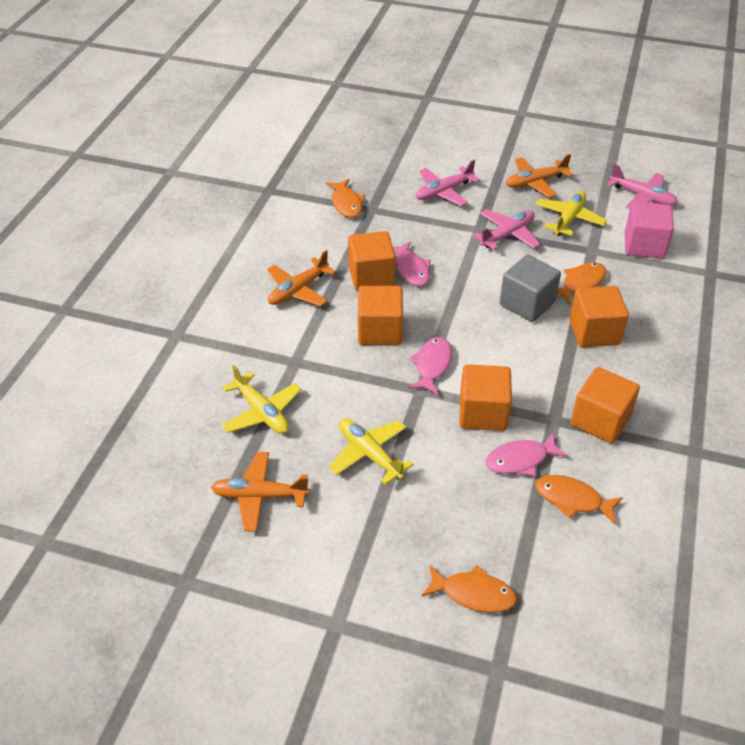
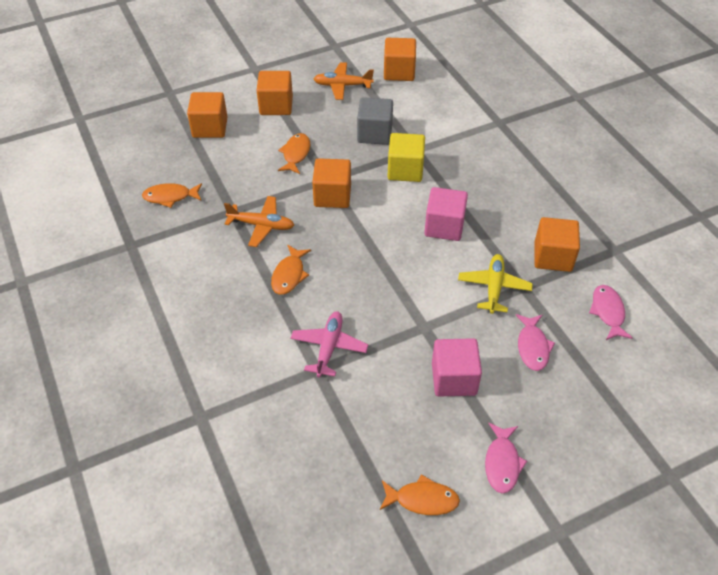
orange plane: [211,452,310,532] [267,250,336,306] [506,154,573,198] = 3 -> [224,196,294,247] [314,62,374,100] = 2
pink cube: [625,201,674,259] = 1 -> [424,187,468,241] [432,338,482,397] = 2
pink plane: [416,160,480,206] [473,209,540,250] [607,164,678,209] = 3 -> [290,311,368,377] = 1
yellow cube: none = 0 -> [387,133,425,182] = 1
yellow plane: [222,365,302,434] [329,418,414,485] [535,191,607,236] = 3 -> [458,254,533,314] = 1

